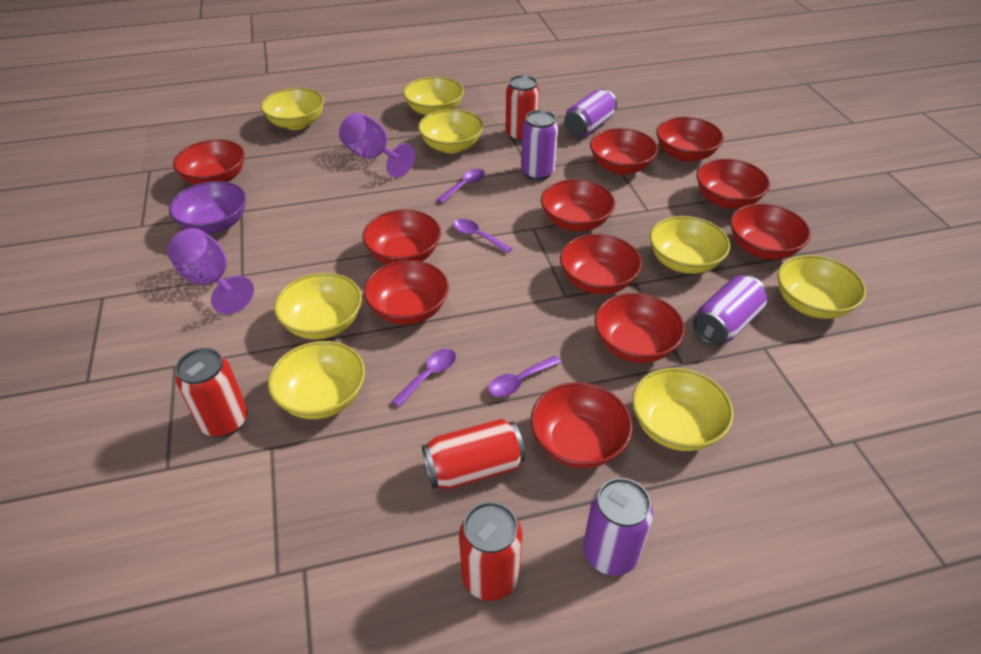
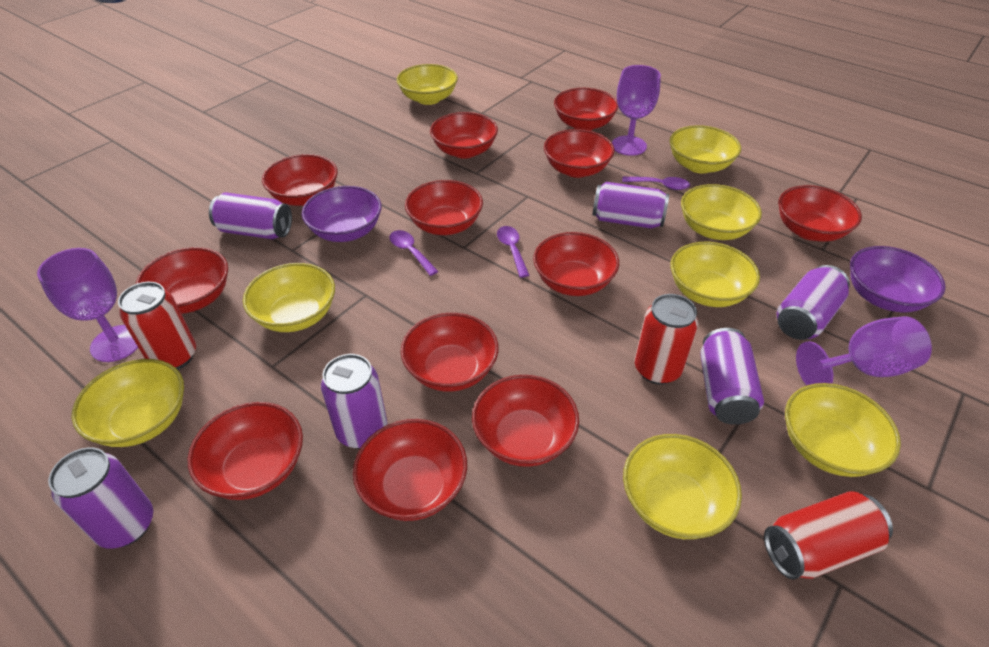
purple bowl: [169,181,246,234] = 1 -> [302,186,381,242] [850,246,946,313] = 2
purple can: [521,110,558,181] [564,89,617,137] [583,478,653,576] [693,275,767,346] = 4 -> [48,447,153,549] [209,192,292,239] [321,354,387,449] [593,182,669,228] [700,328,764,425] [776,265,850,340] = 6
purple goblet: [167,228,254,314] [339,113,415,178] = 2 -> [37,248,138,362] [612,65,661,156] [796,316,932,385] = 3
purple spoon: [391,349,456,407] [437,169,485,203] [453,219,512,253] [488,356,561,397] = 4 -> [390,230,438,276] [497,226,529,278] [622,177,690,190] = 3
red bowl: [173,139,245,185] [363,210,441,264] [363,260,449,325] [530,382,632,469] [541,179,615,232] [560,234,642,295] [590,128,658,175] [594,293,685,363] [656,117,724,162] [696,159,770,209] [730,204,811,260] = 11 -> [136,247,228,314] [188,402,303,500] [262,154,338,206] [353,419,467,521] [401,313,499,392] [405,180,483,235] [430,112,498,159] [472,375,579,467] [533,232,619,296] [544,129,614,178] [554,88,618,131] [778,185,862,242] = 12
red can: [176,348,248,438] [422,419,525,489] [459,502,522,601] [506,75,540,142] = 4 -> [118,282,196,370] [635,294,698,385] [764,491,893,580] = 3

